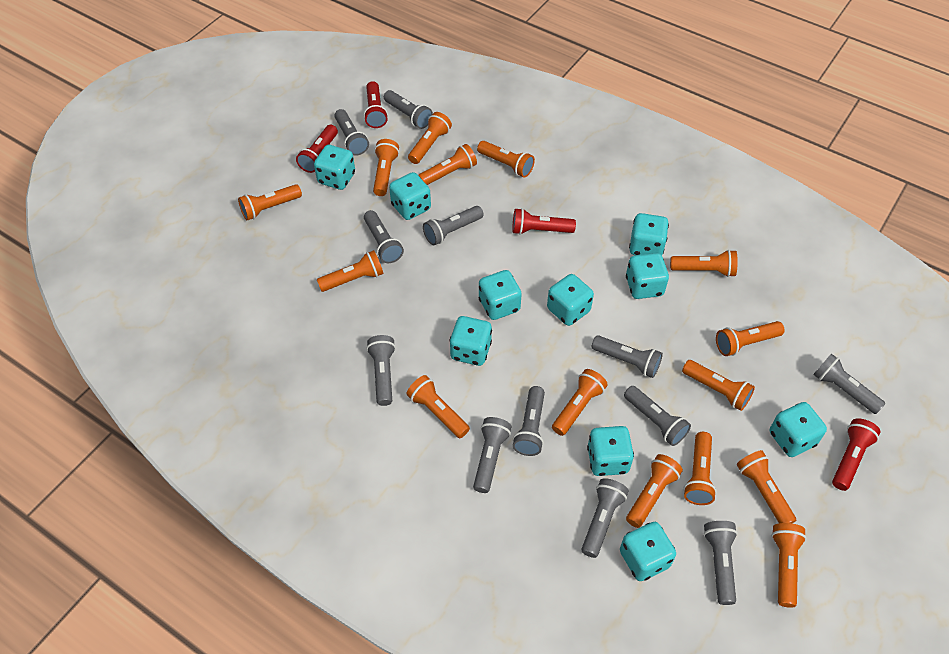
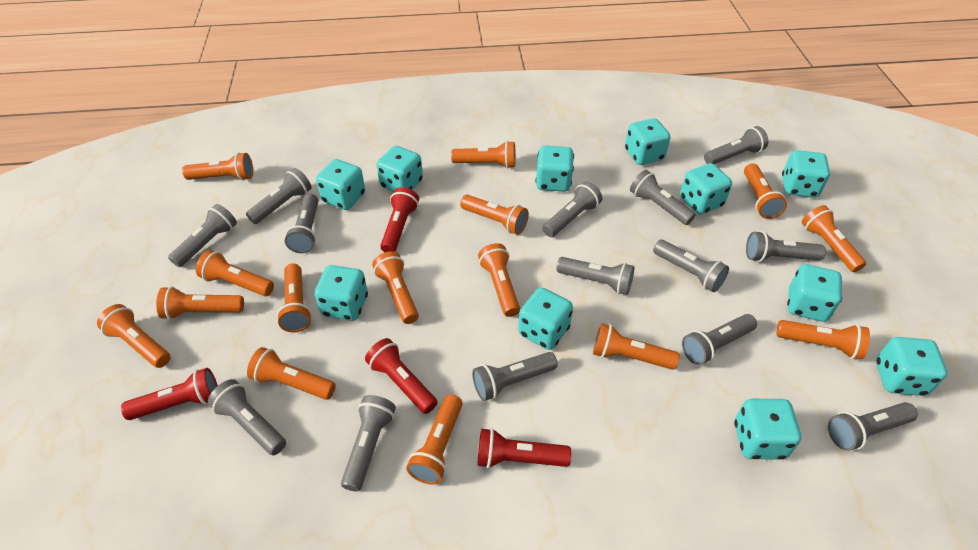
grey flashlight: [334,109,369,156] [364,210,404,263] [366,335,396,406] [384,90,433,129] [423,206,484,245] [473,417,512,493] [513,386,545,456] [582,478,628,558] [592,335,663,378] [624,386,691,446] [703,521,738,605] [813,354,886,414] = 12 -> [168,204,237,267] [208,379,286,455] [246,168,312,224] [285,194,318,253] [341,395,396,492] [472,352,558,401] [542,182,602,237] [556,257,634,295] [630,170,696,225] [653,240,729,292] [682,314,757,365] [704,126,768,164] [746,231,826,262] [828,402,918,451] = 14
turquoise dice: [314,145,355,190] [389,172,431,220] [449,316,492,366] [479,270,522,320] [547,274,594,326] [587,426,634,476] [620,522,676,581] [626,253,669,299] [629,213,669,255] [770,402,827,457] = 10 -> [315,265,368,321] [316,159,365,210] [377,146,423,192] [518,287,573,350] [535,145,574,192] [625,118,671,165] [680,163,732,215] [734,399,801,460] [782,150,830,198] [787,264,842,322] [876,337,947,396] = 11

